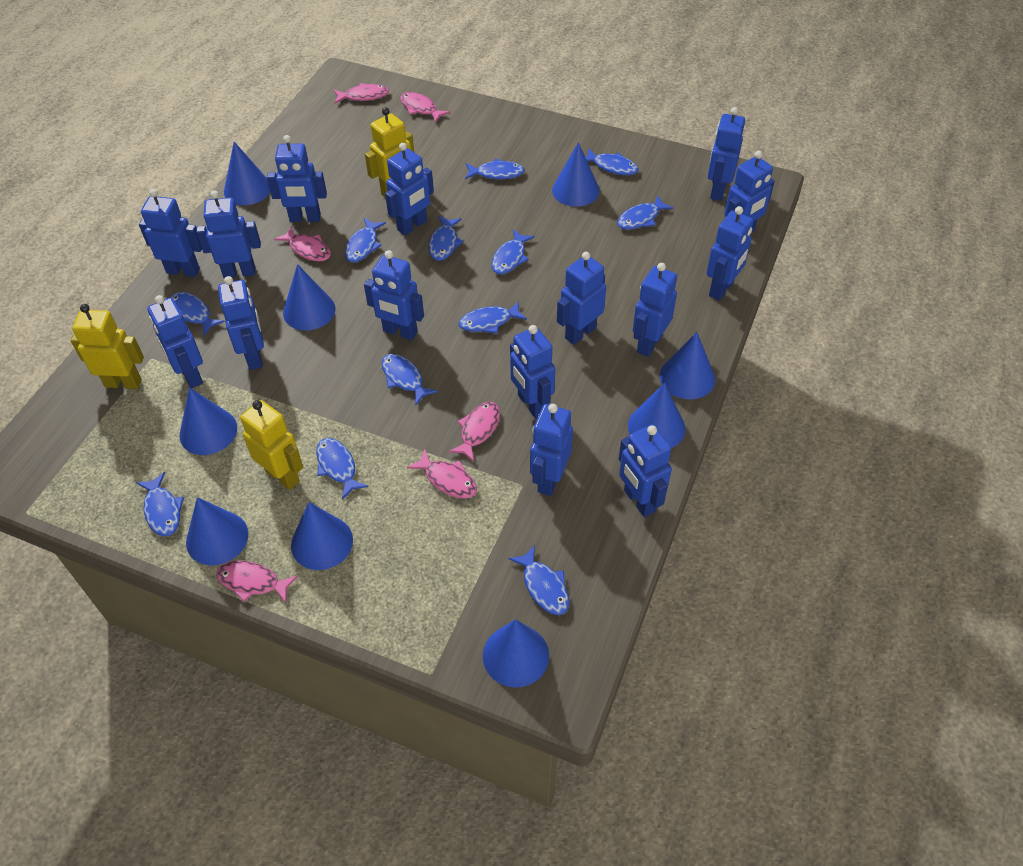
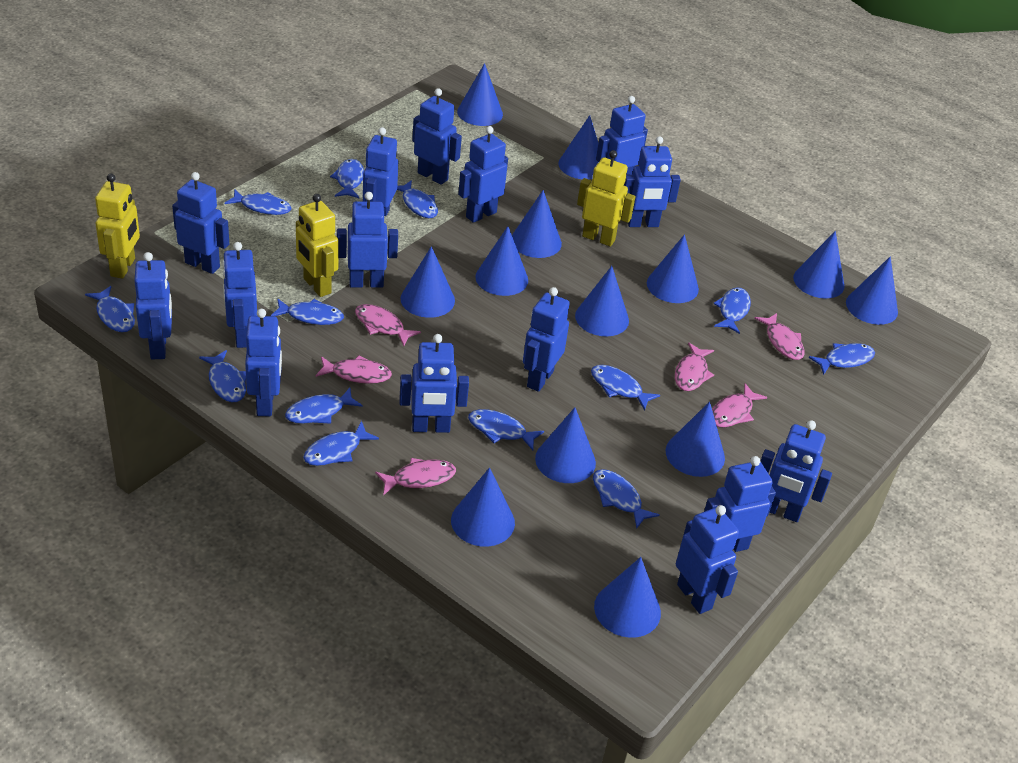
blue cone: [180,387,237,455] [186,497,248,565] [224,142,270,205] [283,264,335,331] [291,502,353,570] [483,619,549,688] [552,142,600,207] [628,383,685,448] [660,332,715,399] = 9 -> [400,246,455,318] [451,468,515,547] [457,63,503,126] [475,226,528,296] [512,190,562,258] [535,407,596,483] [558,115,598,179] [575,266,629,336] [594,557,661,638] [647,234,699,303] [666,402,725,477] [793,231,845,298] [846,256,898,325] = 13
blue fish: [136,472,184,537] [170,292,225,335] [316,438,368,499] [345,218,386,262] [382,354,438,405] [429,216,463,261] [459,301,527,334] [465,158,525,179] [491,230,535,274] [508,545,569,615] [585,148,639,175] [617,196,674,230] = 12 -> [85,286,135,332] [199,350,246,402] [225,189,291,215] [271,299,344,325] [285,388,363,424] [303,421,379,466] [330,159,364,198] [397,180,438,218] [468,409,544,450] [591,365,660,411] [593,469,660,529] [713,288,751,334] [809,343,875,375] = 13

